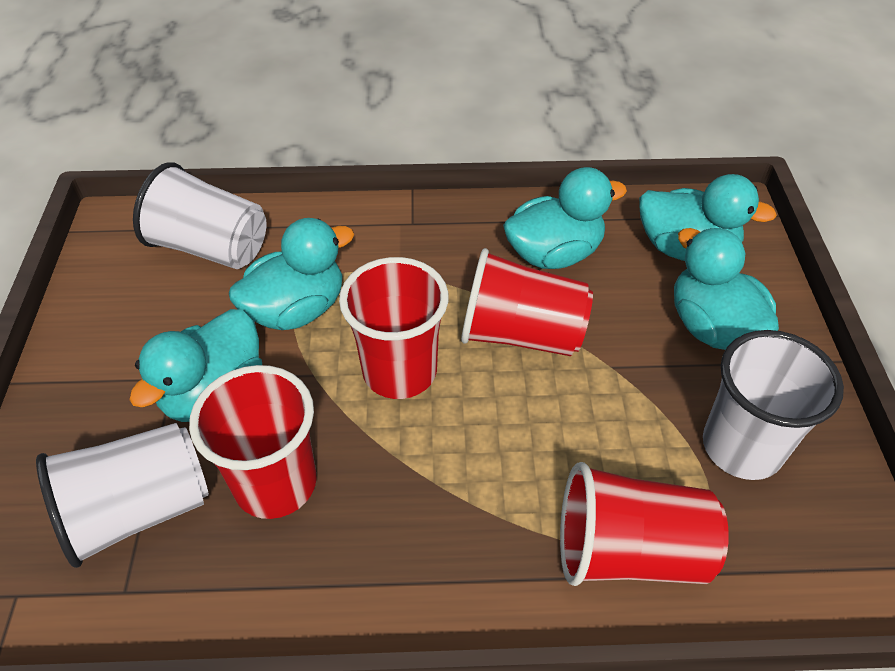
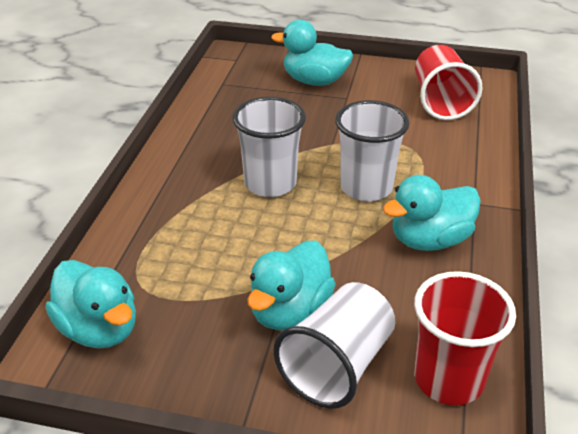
red cup: [189,365,317,519] [339,257,448,399] [461,248,593,356] [560,462,729,586] = 4 -> [414,271,516,405] [415,45,483,120] = 2
turquoise duck: [129,309,262,422] [229,218,354,330] [503,167,627,269] [639,174,777,261] [674,228,779,350] = 5 -> [45,260,136,349] [247,241,336,330] [271,20,353,86] [383,175,481,251] = 4

